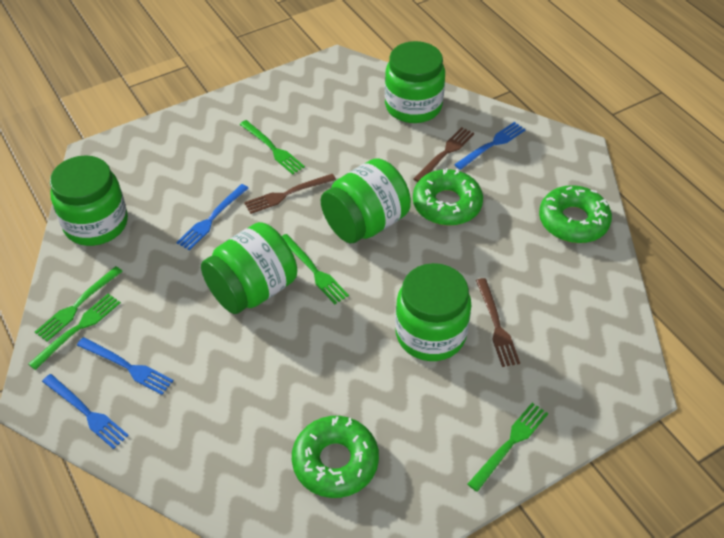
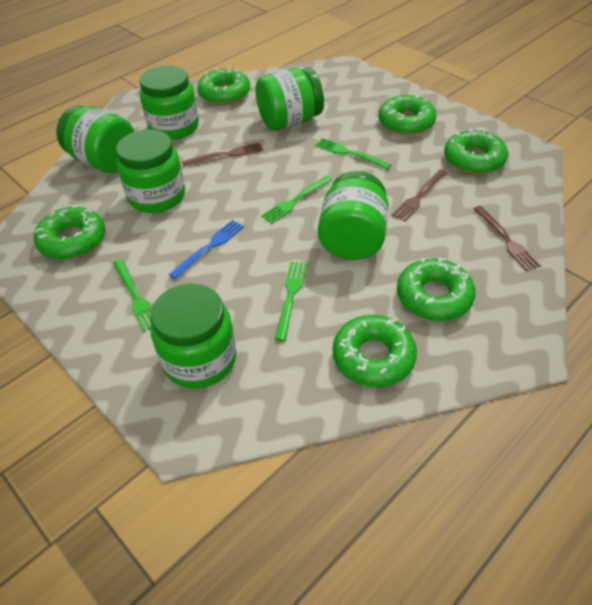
blue fork: [42,374,129,449] [77,337,173,395] [176,184,249,250] [454,122,526,170] = 4 -> [169,220,244,279] = 1
green donut: [292,416,379,498] [413,168,483,226] [539,185,612,243] = 3 -> [34,205,105,260] [197,67,250,105] [333,315,417,387] [379,95,436,135] [397,257,476,321] [444,128,508,174] = 6
green fork: [28,293,121,370] [35,266,123,342] [239,120,305,175] [282,234,349,304] [468,403,548,492] = 5 -> [113,259,152,332] [261,176,332,224] [275,262,307,341] [315,138,391,170] = 4
green jar: [50,155,128,246] [201,222,297,314] [321,158,411,244] [385,41,445,123] [395,263,471,361] = 5 -> [56,106,134,173] [116,129,185,213] [140,65,199,140] [150,283,237,388] [255,68,324,131] [318,171,389,260] = 6

